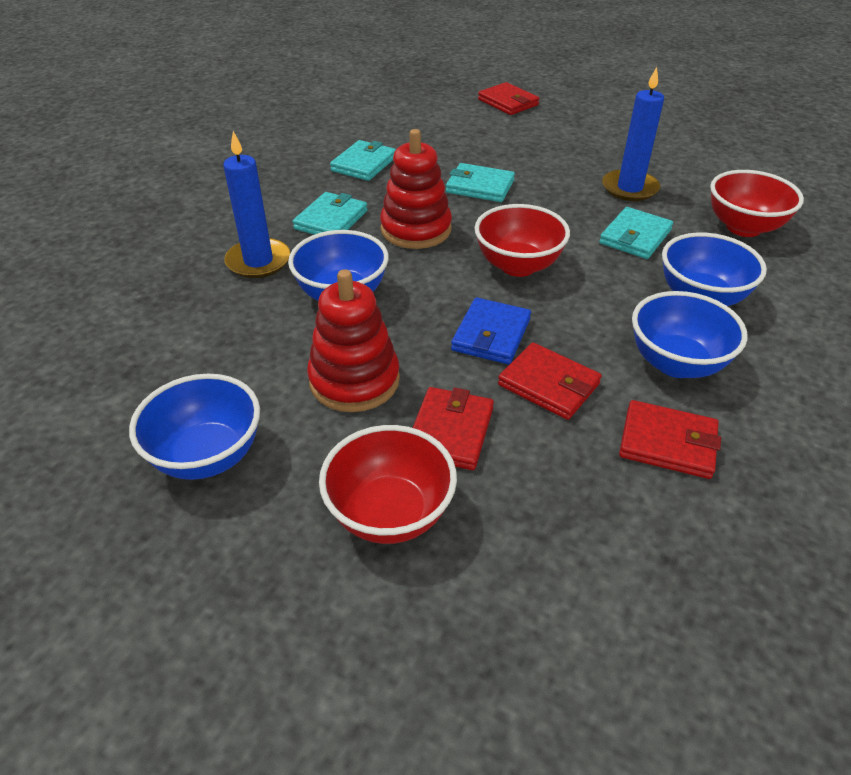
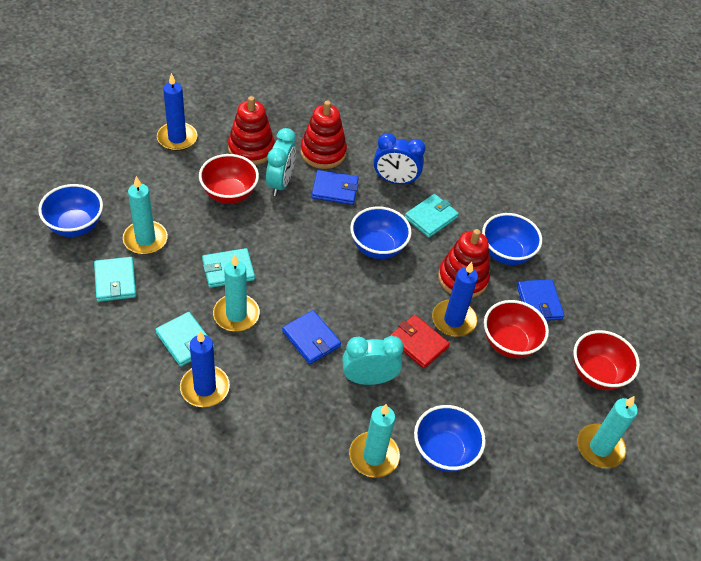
blue candle: [223,131,290,278] [602,67,664,201] = 2 -> [157,73,197,151] [180,331,230,407] [432,262,478,337] = 3
blue clock: none = 0 -> [373,133,425,185] = 1
blue wallet: [451,297,531,364] = 1 -> [282,310,341,364] [312,170,359,205] [517,279,564,321] = 3
red stacking toy: [307,269,400,412] [380,129,452,249] = 2 -> [228,96,275,165] [300,101,347,169] [438,229,490,298] = 3
red wallet: [413,387,494,470] [478,82,539,115] [498,342,602,420] [619,400,721,479] = 4 -> [390,315,450,369] = 1
turquoise candle: none = 0 -> [123,176,168,254] [213,255,260,332] [349,404,400,478] [577,396,638,468] = 4
turquoise clock: none = 0 -> [266,128,296,196] [342,336,404,385] = 2

